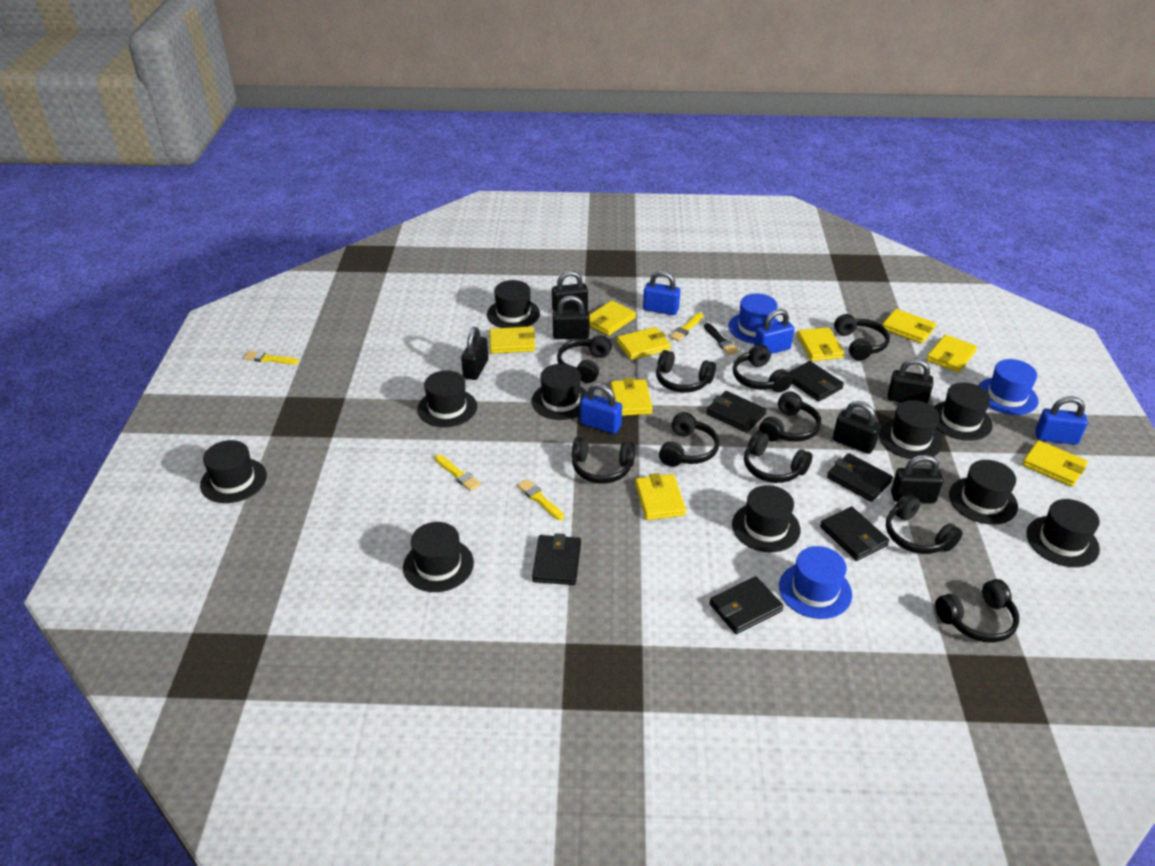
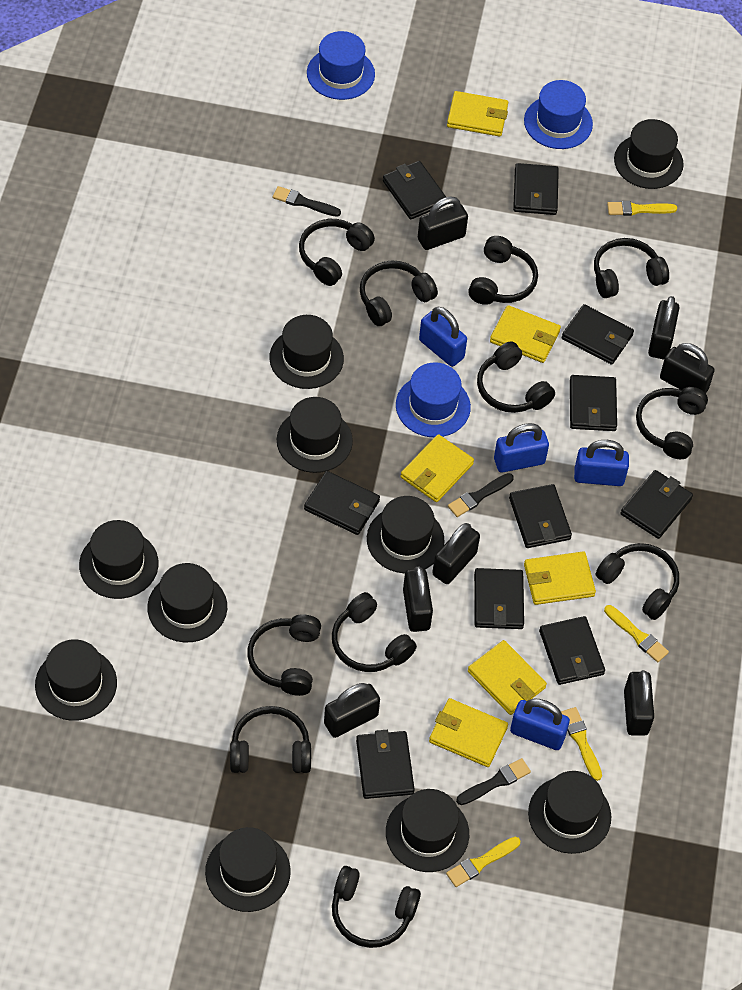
black brush: [704,323,739,355] = 1 -> [272,186,341,217] [448,473,514,517] [456,758,531,805] = 3
black headphones: [557,335,612,383] [572,437,635,484] [656,350,716,393] [659,412,719,467] [733,344,793,392] [744,431,812,483] [759,391,821,442] [834,314,890,361] [886,493,963,554] [935,579,1019,643] = 10 -> [230,706,311,773] [247,614,321,696] [299,219,375,286] [332,592,417,672] [332,866,421,948] [360,260,438,326] [468,236,538,305] [477,341,555,413] [594,238,669,298] [596,543,679,620] [636,387,708,459] = 11
black padlock: [461,327,488,380] [552,271,588,311] [553,296,589,339] [833,401,881,454] [887,359,933,403] [891,455,943,503] = 6 -> [324,683,380,738] [403,567,433,632] [418,196,468,250] [432,523,480,584] [624,670,654,736] [648,296,679,360] [660,343,715,393] = 7
black wallet: [532,533,581,585] [706,391,766,433] [709,576,783,634] [788,361,844,401] [820,507,889,561] [827,453,893,502] = 6 -> [304,471,380,535] [356,730,415,799] [383,161,446,219] [474,568,524,629] [509,484,572,548] [513,163,559,215] [539,616,605,685] [562,304,634,365] [570,375,617,431] [621,470,693,539] = 10
yellow wallet: [489,326,535,354] [589,301,636,336] [610,378,653,416] [617,327,671,360] [635,473,686,520] [797,327,844,361] [882,309,936,343] [926,334,977,373] [1022,440,1088,487] = 9 -> [401,434,474,502] [429,698,508,767] [447,91,508,137] [468,640,547,715] [490,305,561,363] [524,551,596,605] = 6

